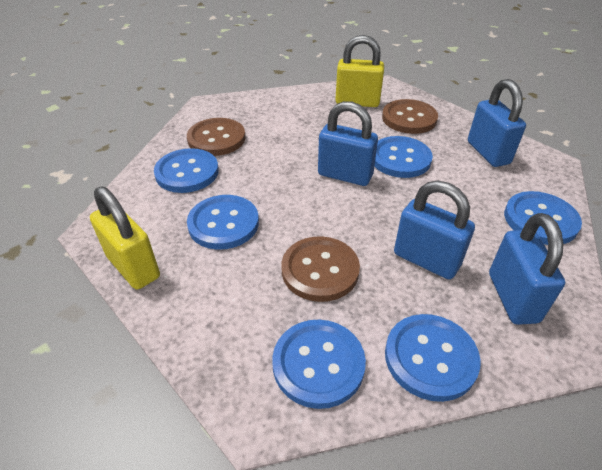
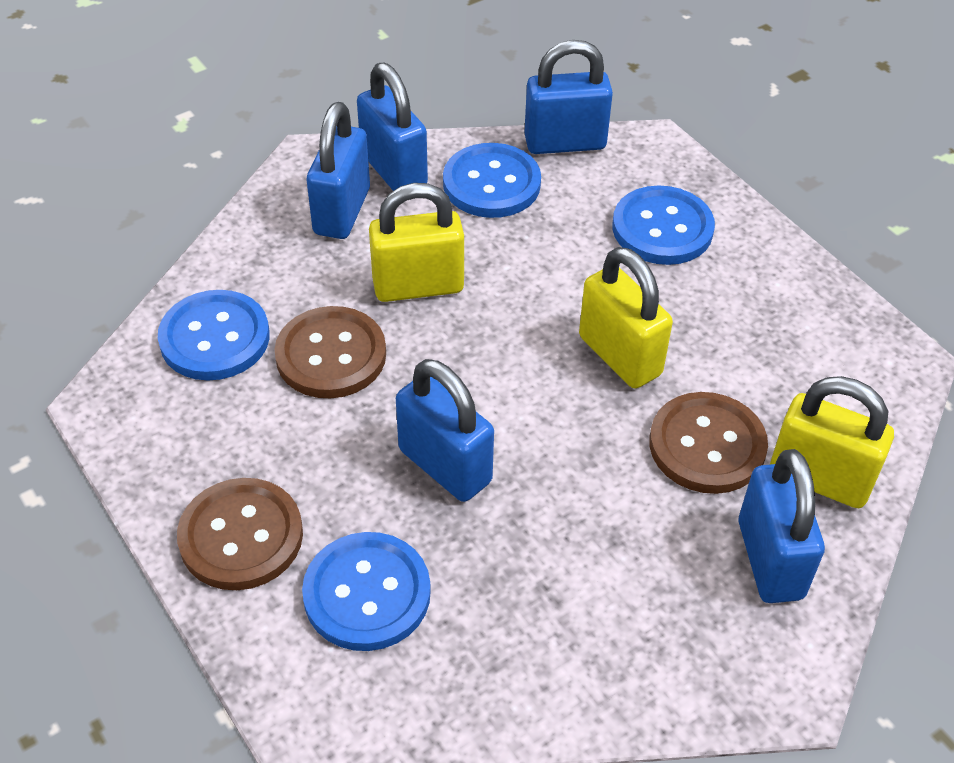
blue button: [154,148,219,193] [187,195,259,250] [272,320,366,409] [374,136,433,178] [385,314,481,402] [504,191,582,245] = 6 -> [158,290,270,381] [302,532,431,651] [443,143,541,218] [612,185,715,265] = 4
blue padlock: [318,101,378,186] [394,181,475,279] [468,79,526,167] [489,213,565,325] = 4 -> [307,102,370,239] [357,63,428,191] [396,359,494,502] [524,40,613,154] [739,449,825,603] = 5
yellow padlock: [90,186,160,290] [335,35,384,107] = 2 -> [369,183,464,302] [579,247,673,389] [770,376,894,508] = 3

